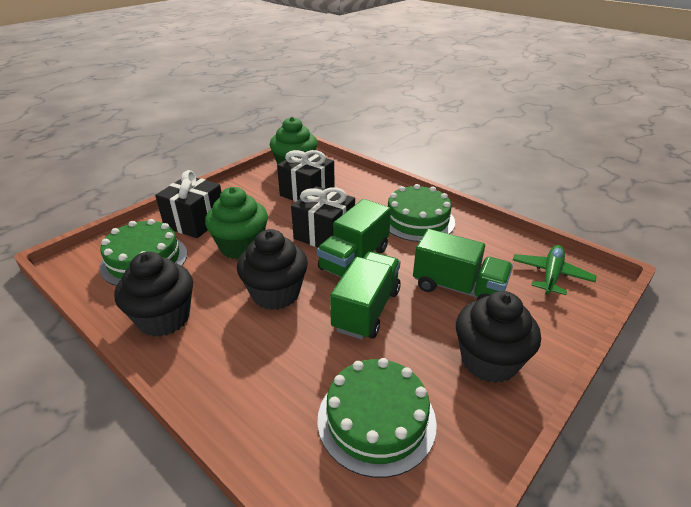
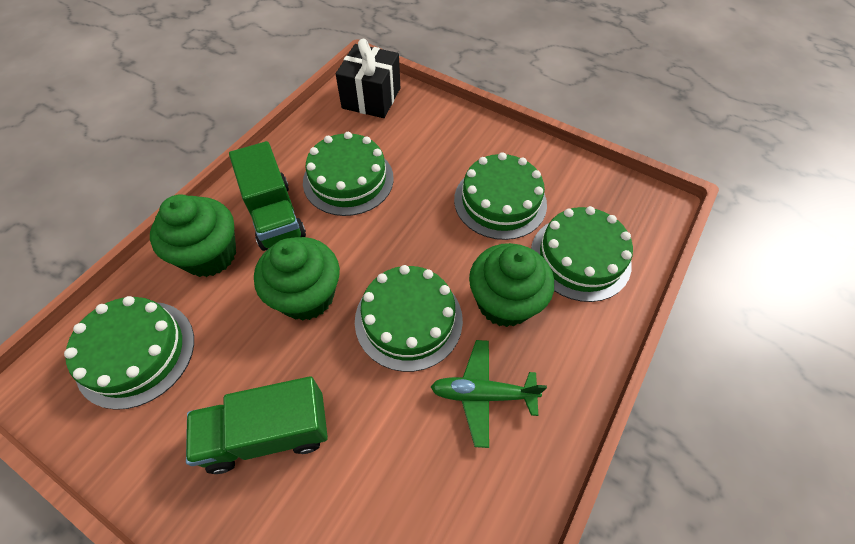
black cupcake: [115,252,193,337] [237,229,308,310] [456,291,541,383] = 3 -> none = 0
black gift: [155,170,221,238] [277,150,335,202] [291,186,355,247] = 3 -> [336,39,400,118] = 1
green cake: [100,219,187,286] [317,358,437,478] [387,184,455,242] = 3 -> [64,296,194,410] [303,132,394,216] [355,265,463,372] [454,152,547,240] [531,206,633,302] = 5
green cupcake: [205,187,268,259] [270,117,317,165] = 2 -> [150,194,236,277] [254,237,340,321] [469,243,554,327] = 3
green truck: [317,199,391,278] [330,252,400,340] [413,229,513,300] = 3 -> [186,376,328,474] [229,141,306,251] = 2

